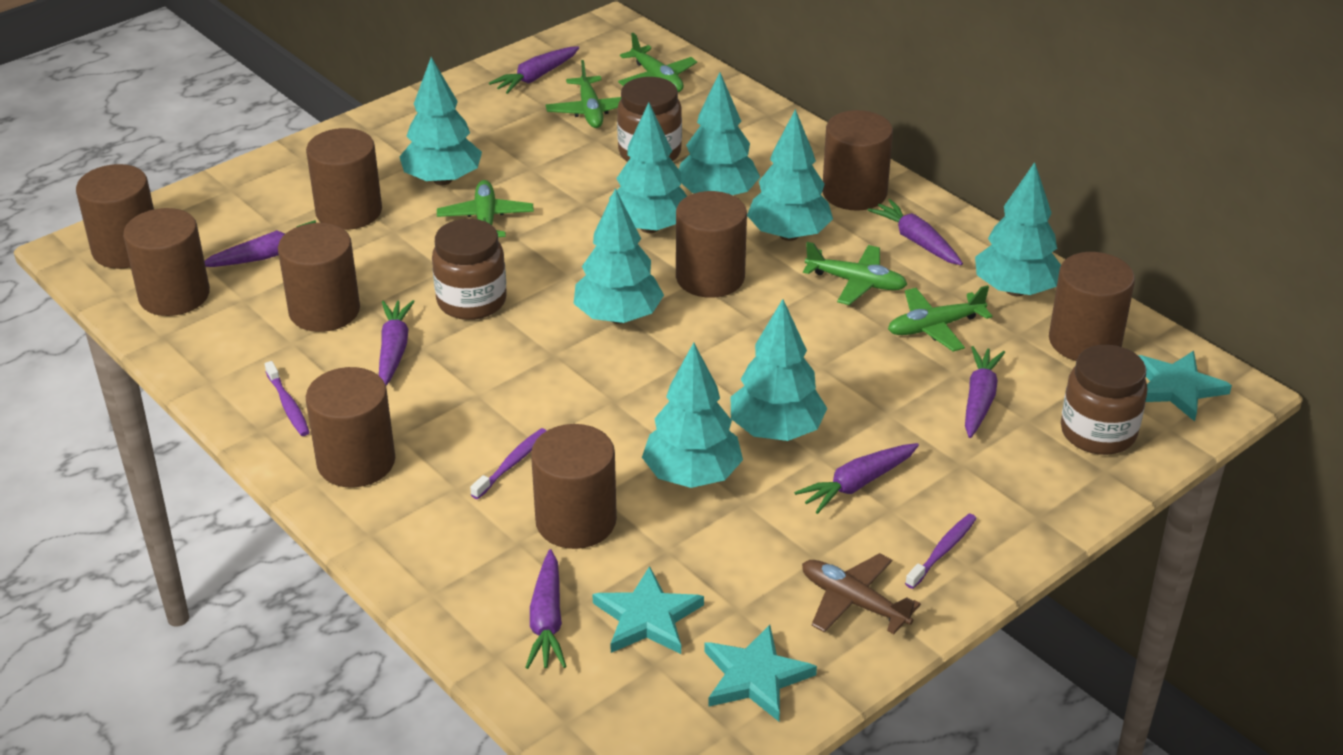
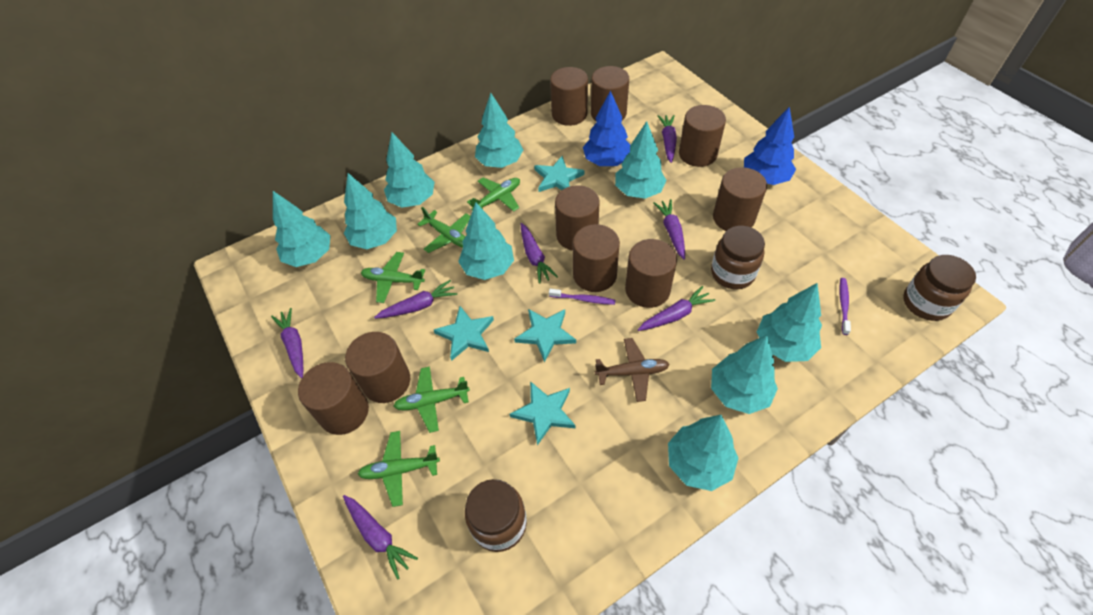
blue tree: none = 0 -> [583,90,630,166] [744,106,796,185] = 2
purple toothbrush: [265,361,310,436] [470,428,547,499] [905,514,977,589] = 3 -> [549,289,615,305] [840,278,851,335] = 2
turquoise star: [592,566,704,654] [704,625,817,721] [1138,351,1232,421] = 3 -> [434,306,494,361] [510,381,575,445] [514,309,576,363] [534,156,584,192] = 4
turquoise tree: [400,57,482,185] [574,188,664,324] [609,102,687,233] [642,342,743,488] [679,72,760,195] [731,299,828,441] [747,109,833,241] [975,162,1061,296] = 8 -> [273,191,331,267] [344,173,397,249] [384,132,435,208] [458,202,514,280] [475,93,523,168] [615,121,667,199] [668,415,739,491] [711,335,778,414] [757,283,822,362] = 9

